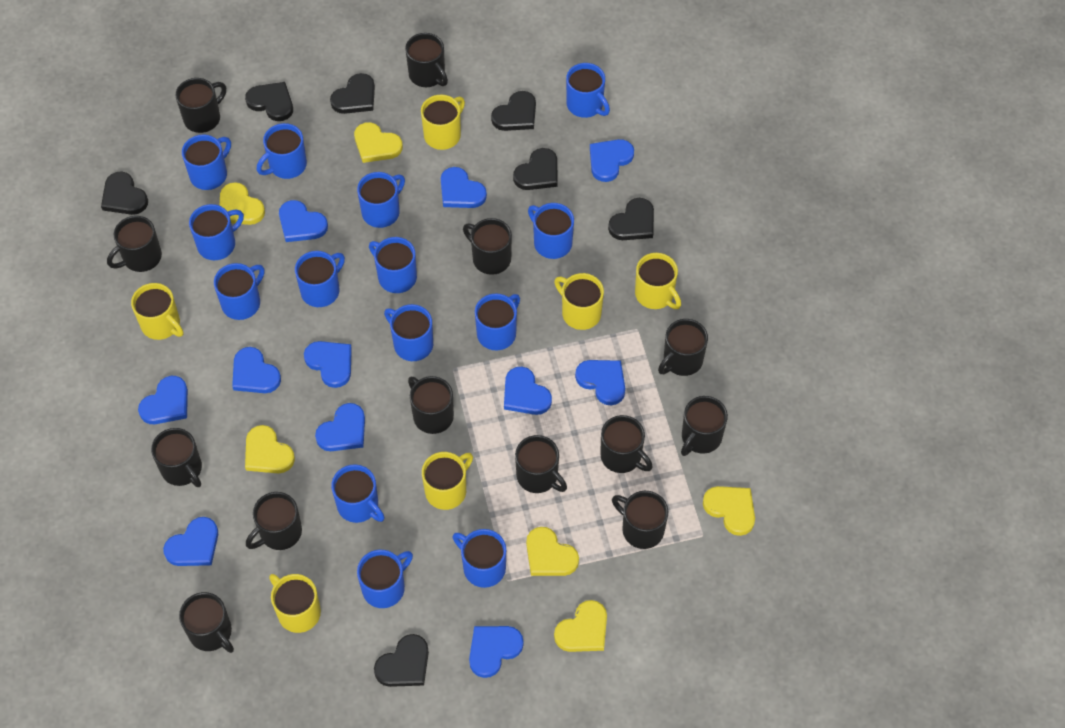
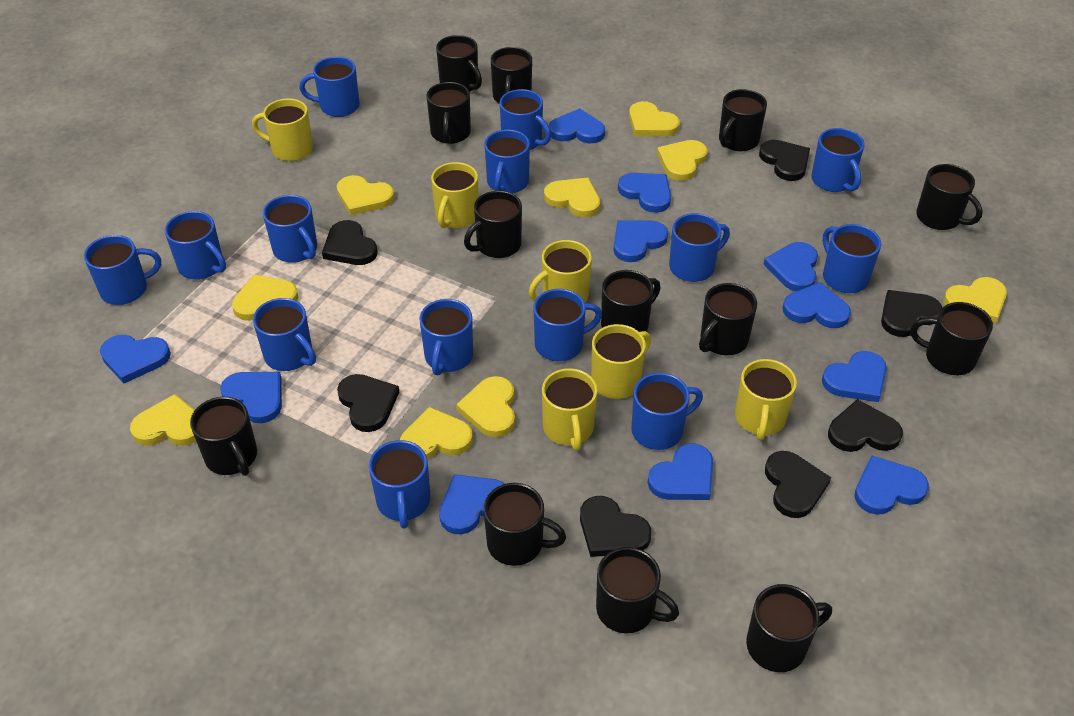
yellow heart: [220,182,265,225] [245,425,295,473] [354,122,403,163] [526,527,579,576] [554,600,607,652] [703,486,755,536] = 6 -> [130,394,196,446] [232,274,298,321] [337,175,395,215] [400,407,473,460] [456,376,515,437] [544,177,600,217] [629,101,680,136] [657,140,708,181] [943,277,1007,324] = 9

